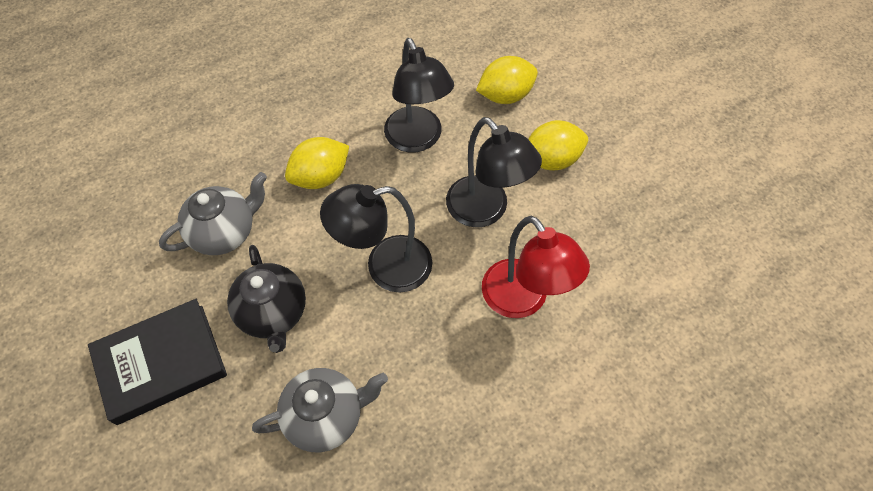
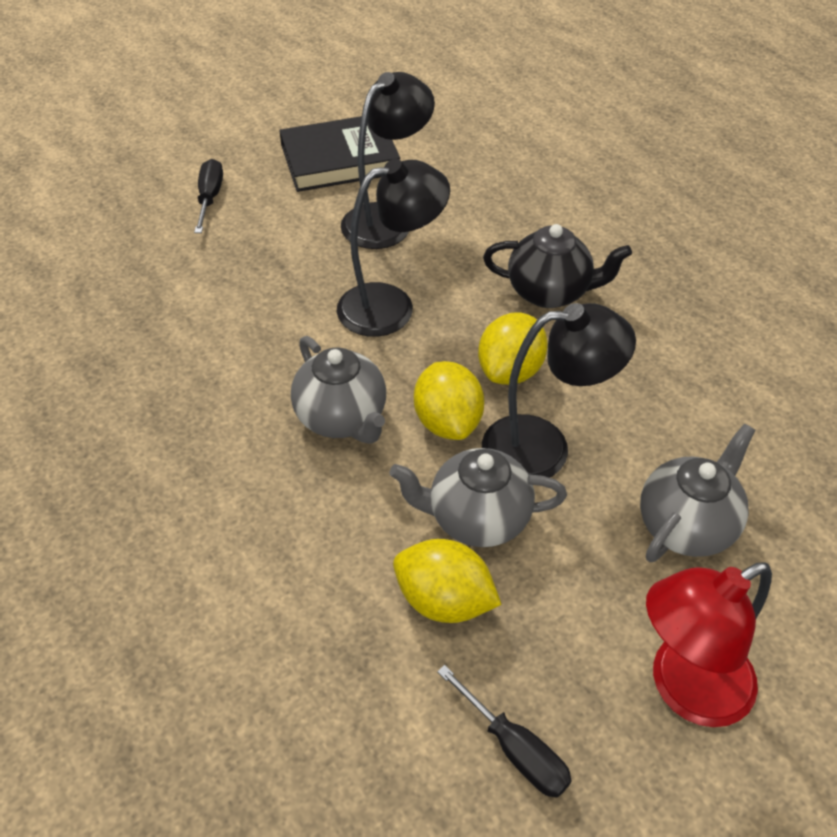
black screwdriver: none = 0 -> [194,159,223,233] [437,665,572,798] = 2
grey teapot: [159,172,267,255] [252,368,388,452] = 2 -> [291,336,386,444] [389,448,567,547] [640,424,755,562] = 3

